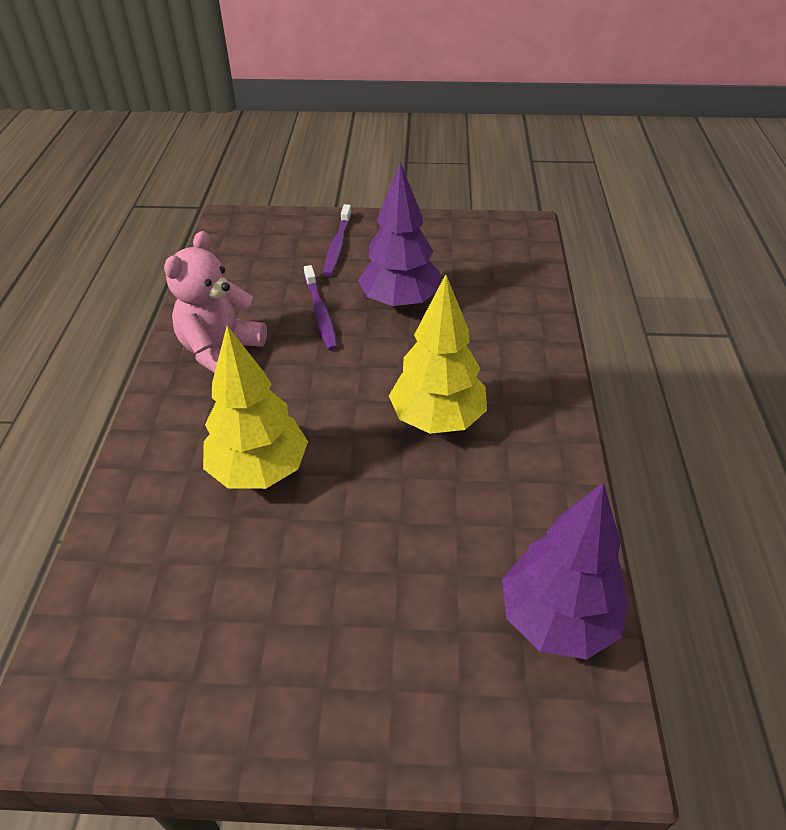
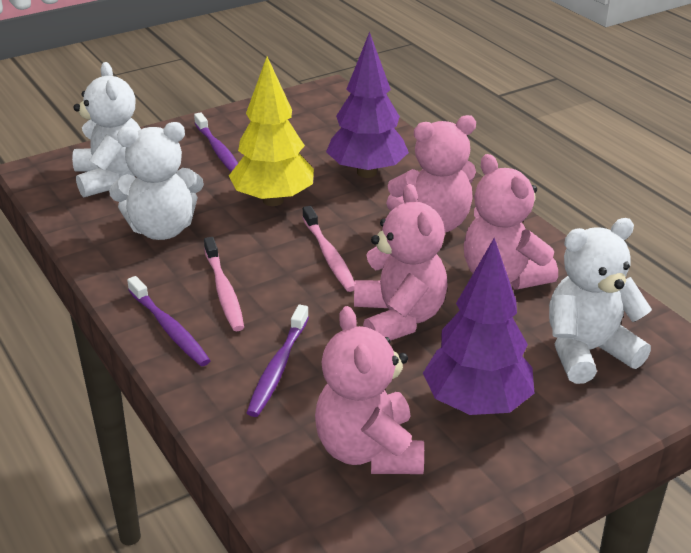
pink teddy bear: [164,231,267,374] = 1 -> [315,306,424,474] [354,184,448,341] [386,115,476,233] [464,154,558,289] = 4
pink toothbrush: none = 0 -> [204,237,244,331] [302,206,355,292] = 2
purple toothbrush: [304,265,338,351] [323,204,352,277] = 2 -> [127,276,211,366] [194,112,238,172] [247,305,309,417] = 3
white teddy bear: none = 0 -> [72,62,141,197] [109,122,204,240] [549,218,652,384] = 3
yellow tree: [203,326,308,489] [389,274,487,434] = 2 -> [229,56,314,206] = 1

